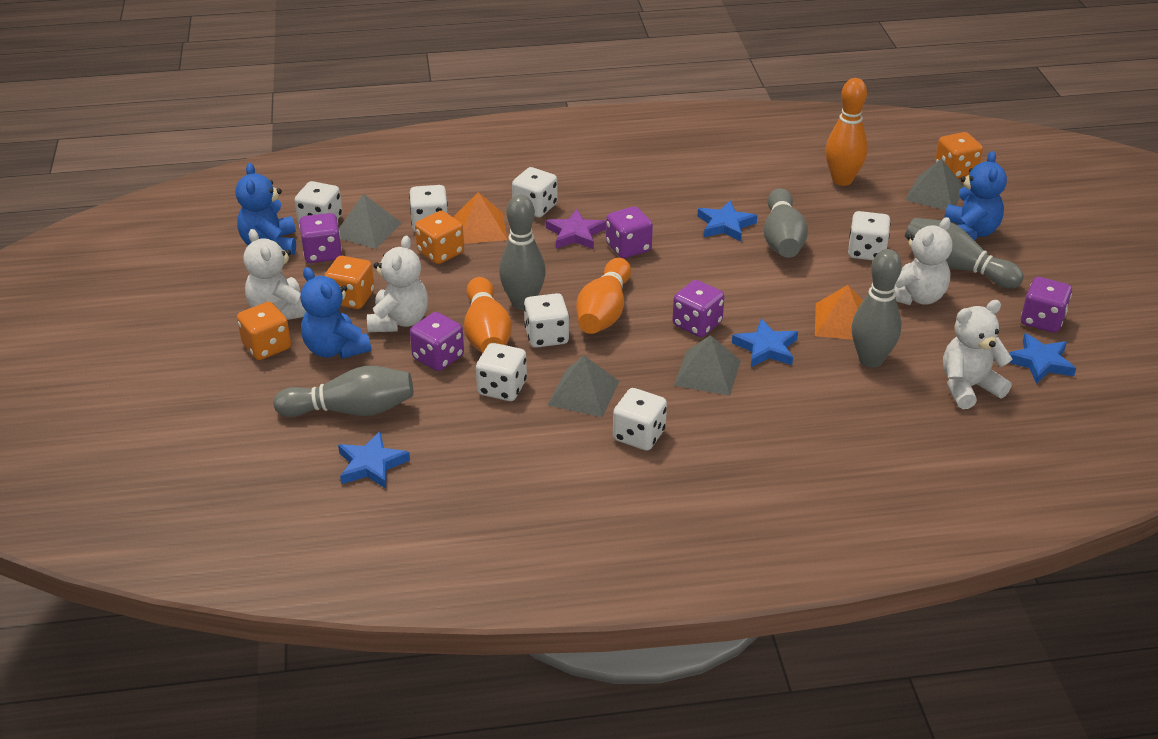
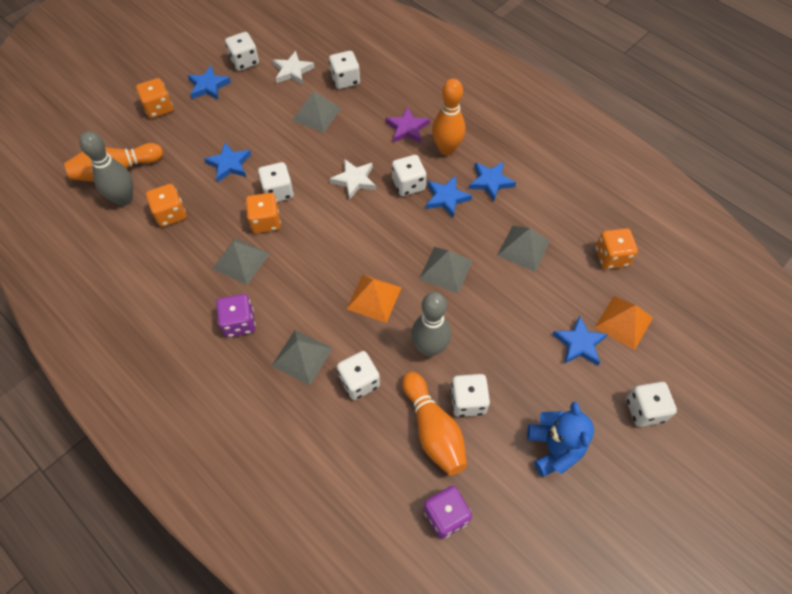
blue star: [338,431,410,489] [698,201,757,241] [732,319,798,367] [1009,333,1076,384] = 4 -> [187,65,231,100] [204,142,251,182] [426,176,472,218] [469,162,516,201] [552,315,608,366] = 5
blue teddy bear: [235,163,296,255] [300,267,371,359] [944,151,1007,241] = 3 -> [527,402,594,477] = 1
grey bowling pin: [273,366,413,417] [499,195,546,310] [764,188,808,258] [852,249,902,368] [905,218,1024,289] = 5 -> [79,131,133,206] [411,292,451,357] = 2
grey pyramid: [339,194,402,249] [548,355,619,417] [674,335,741,396] [905,158,964,210] = 4 -> [212,238,270,285] [272,330,333,385] [292,91,341,133] [419,247,473,294] [497,226,550,272] = 5
purple dice: [299,213,342,263] [410,312,464,371] [606,206,653,258] [673,280,725,337] [1021,277,1072,333] = 5 -> [216,294,256,338] [423,486,472,539] = 2
white star: none = 0 -> [272,51,315,85] [330,159,376,200] = 2
white teddy bear: [243,229,307,320] [367,236,428,332] [895,217,952,305] [943,300,1012,409] = 4 -> none = 0

